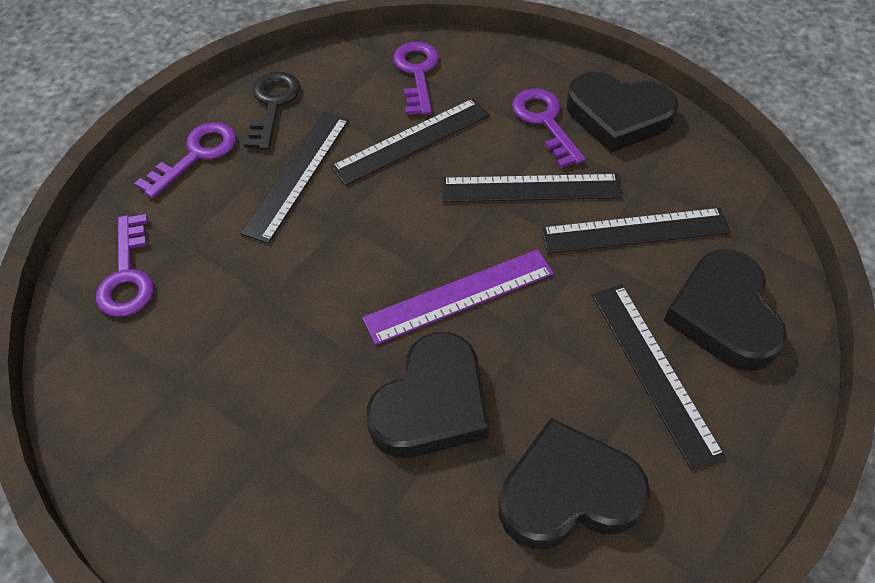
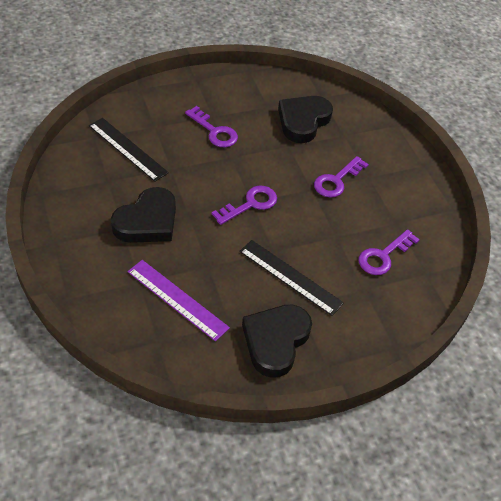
black heart: [366,332,489,458] [498,418,650,549] [567,72,678,153] [664,249,787,371] = 4 -> [111,187,176,243] [242,305,312,378] [278,96,333,143] = 3
black key: [243,72,300,150] = 1 -> none = 0
black ruler: [240,112,349,244] [330,98,490,186] [441,174,623,202] [541,208,731,254] [592,284,726,470] = 5 -> [89,118,169,182] [239,240,344,316] = 2

